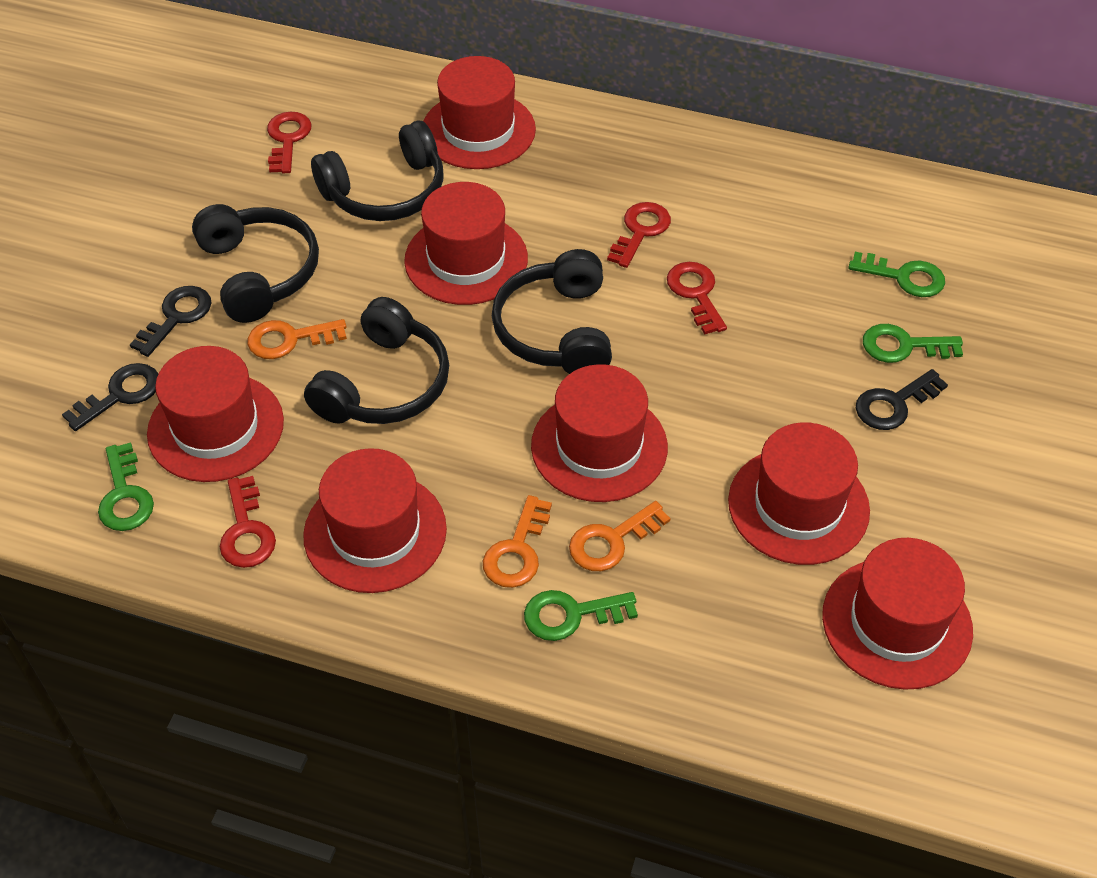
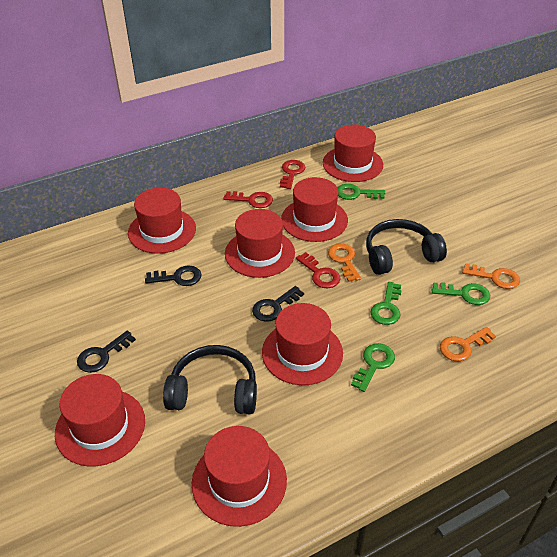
black headphones: [192,204,319,323] [304,297,449,424] [311,121,444,221] [492,249,612,374] = 4 -> [163,345,257,414] [366,219,447,275] = 2
red key: [220,476,276,568] [267,112,311,173] [607,202,671,268] [667,262,727,334] = 4 -> [223,191,273,208] [280,160,305,189] [296,252,340,288] = 3

